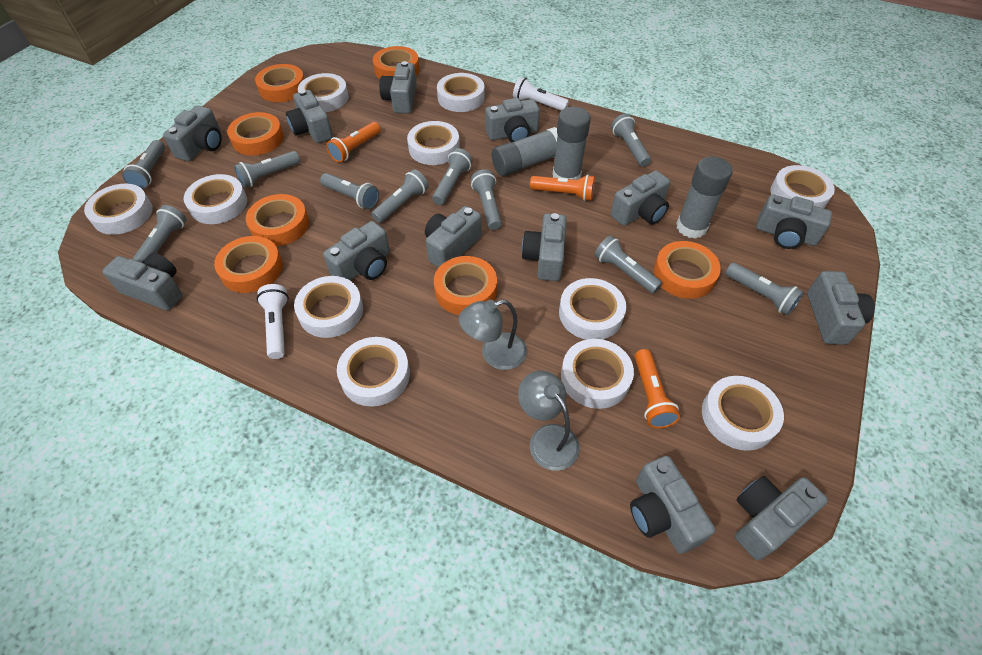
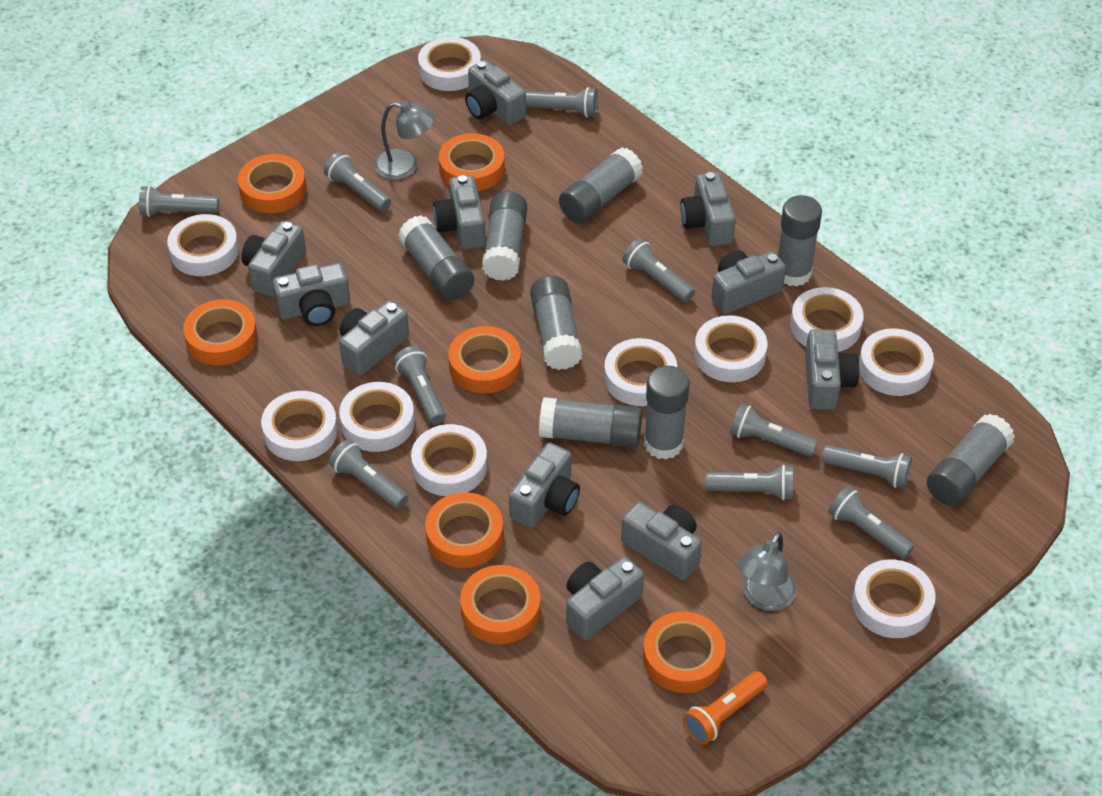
grey camera: [102,253,183,310] [163,105,222,161] [286,90,333,143] [323,221,390,280] [379,61,417,114] [425,206,482,268] [485,98,540,142] [521,213,566,281] [611,171,670,226] [630,456,715,554] [735,476,828,560] [756,195,832,249] [807,271,875,345] = 13 -> [241,221,306,297] [272,263,350,326] [339,300,409,376] [433,175,486,249] [465,60,526,125] [509,443,580,528] [566,557,644,640] [621,502,702,580] [680,172,736,246] [711,250,786,314] [805,329,860,410] = 11
grey glue stick: [492,127,558,176] [553,107,591,180] [676,156,733,239] = 3 -> [398,215,474,300] [482,191,527,281] [530,275,583,370] [539,397,642,448] [559,147,643,223] [644,366,690,460] [778,195,822,287] [927,414,1015,506] = 8
orange flashlight: [326,122,381,163] [530,175,595,201] [635,349,680,429] = 3 -> [683,671,768,745] = 1
white flashlight: [257,284,289,359] [513,77,569,111] = 2 -> none = 0
white tape: [84,184,153,235] [184,174,247,224] [294,276,363,338] [298,73,349,112] [337,337,410,407] [407,121,460,165] [437,73,485,112] [559,278,626,340] [561,339,634,409] [702,376,784,451] [771,165,835,208] = 11 -> [167,214,239,276] [261,391,338,461] [339,382,415,452] [411,424,487,496] [418,37,481,91] [604,338,677,406] [694,315,767,382] [790,287,864,352] [852,559,936,638] [859,328,934,396] = 10

